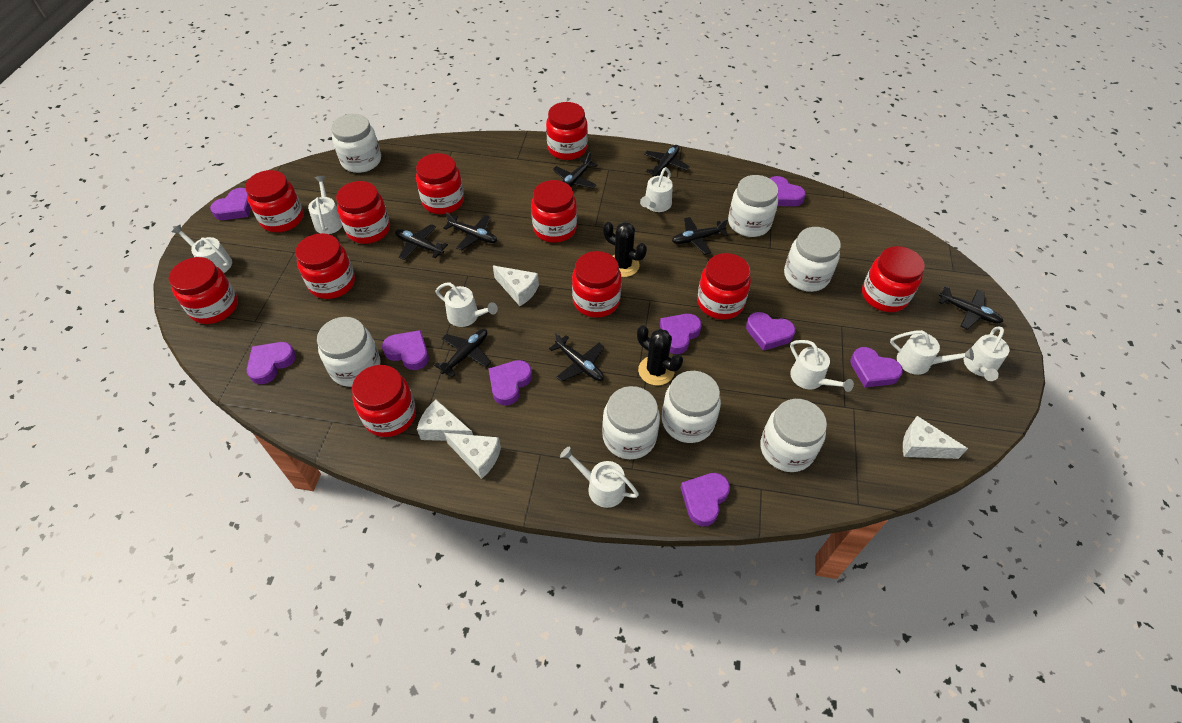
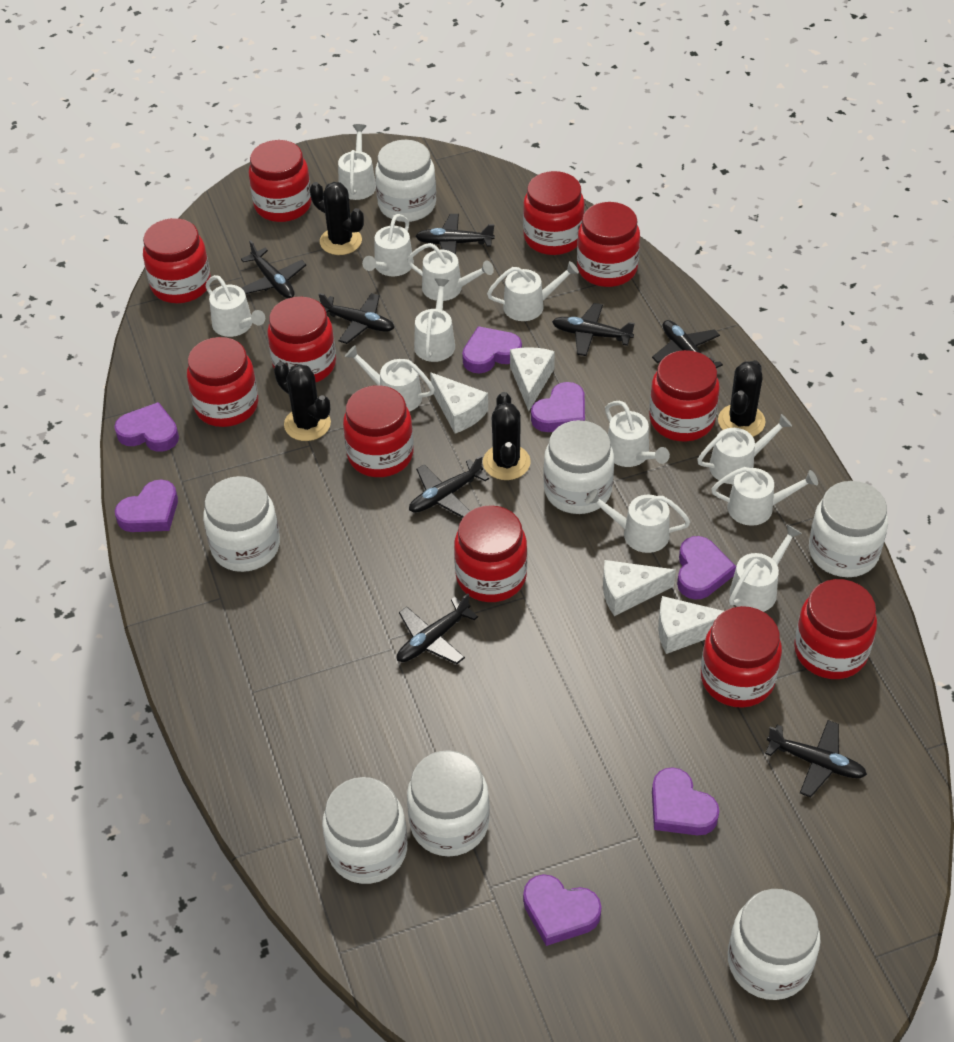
black cactus: [603,222,647,277] [637,325,683,386] = 2 -> [274,362,331,441] [310,182,364,255] [483,392,531,480] [718,360,765,437] = 4
purple heart: [210,188,251,220] [247,342,296,384] [382,330,429,370] [488,360,532,406] [660,314,702,354] [680,473,730,526] [746,312,796,351] [770,176,806,206] [850,347,903,388] = 9 -> [114,402,179,452] [115,479,178,532] [462,326,522,373] [523,874,601,946] [531,382,585,432] [652,767,719,836] [677,536,736,600] = 7
white watering can: [172,225,232,273] [308,176,343,234] [436,283,498,327] [560,446,639,508] [640,167,673,212] [790,340,854,392] [890,330,974,375] [964,326,1009,381] = 8 -> [205,275,265,337] [338,124,376,200] [345,345,435,412] [362,214,414,276] [407,243,494,301] [414,278,455,362] [487,261,579,321] [586,489,690,553] [605,401,670,467] [697,414,792,484] [711,467,818,526] [729,524,802,612] = 12

